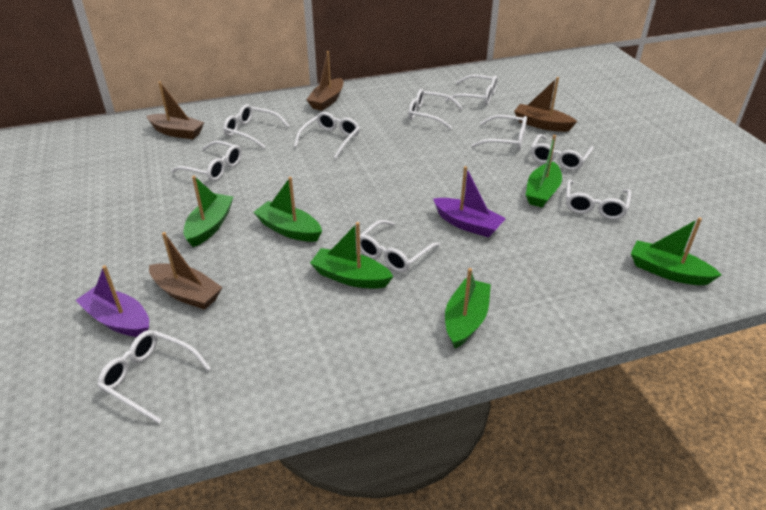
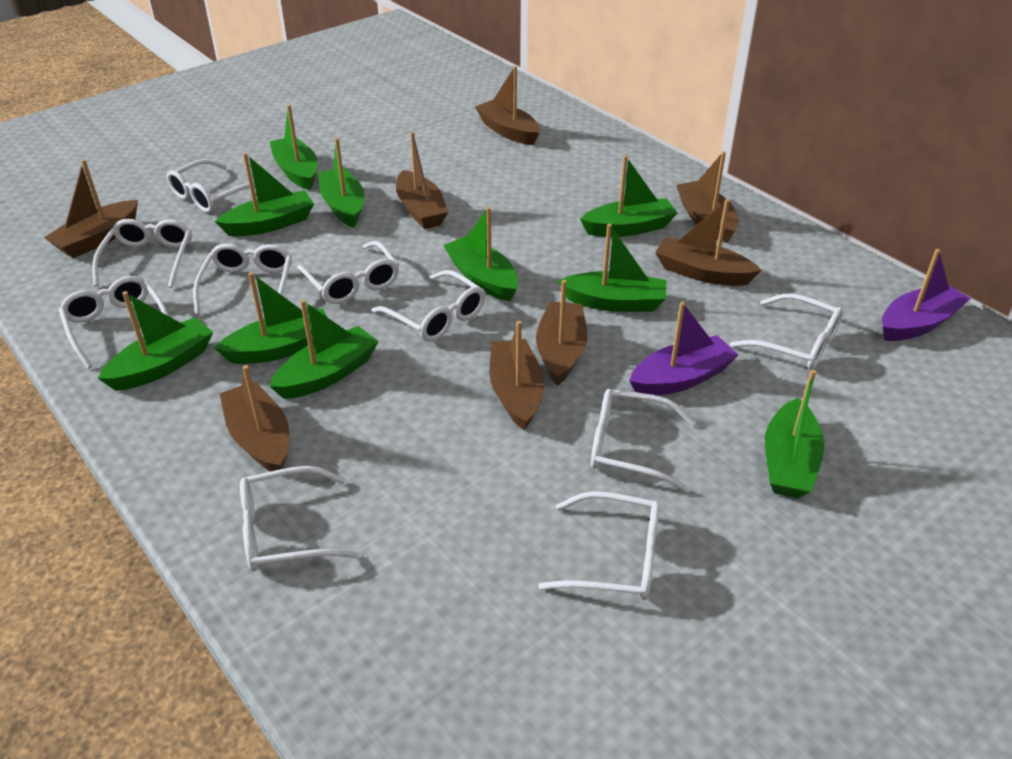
brown boat: [146,82,204,139] [149,232,223,310] [306,51,344,111] [514,77,577,132] = 4 -> [44,159,138,258] [220,365,289,472] [396,132,448,229] [475,66,540,145] [489,321,544,430] [536,280,587,386] [655,199,761,286] [676,151,738,243] = 8
green boat: [183,176,233,247] [253,177,322,242] [310,222,394,289] [445,268,491,349] [526,135,562,208] [631,217,721,285] = 6 -> [98,291,213,391] [214,272,327,364] [215,153,314,236] [269,300,379,399] [270,105,318,190] [318,138,364,228] [443,207,518,301] [558,224,666,312] [580,155,677,237] [765,370,824,498] = 10

